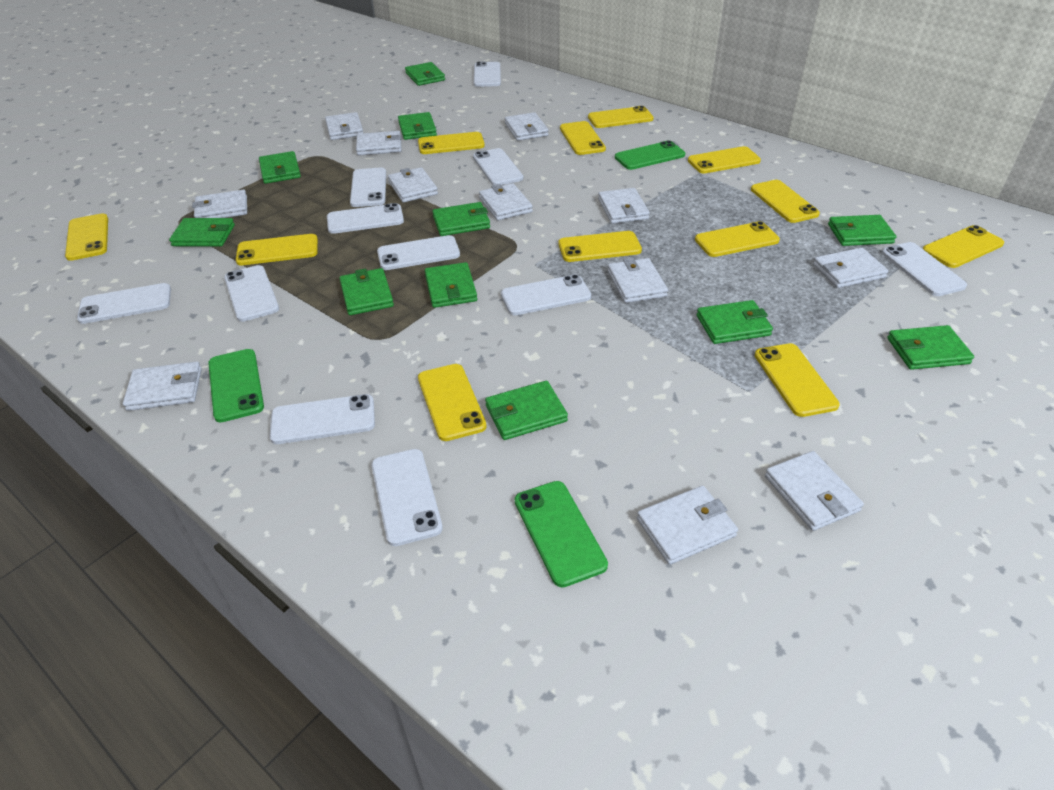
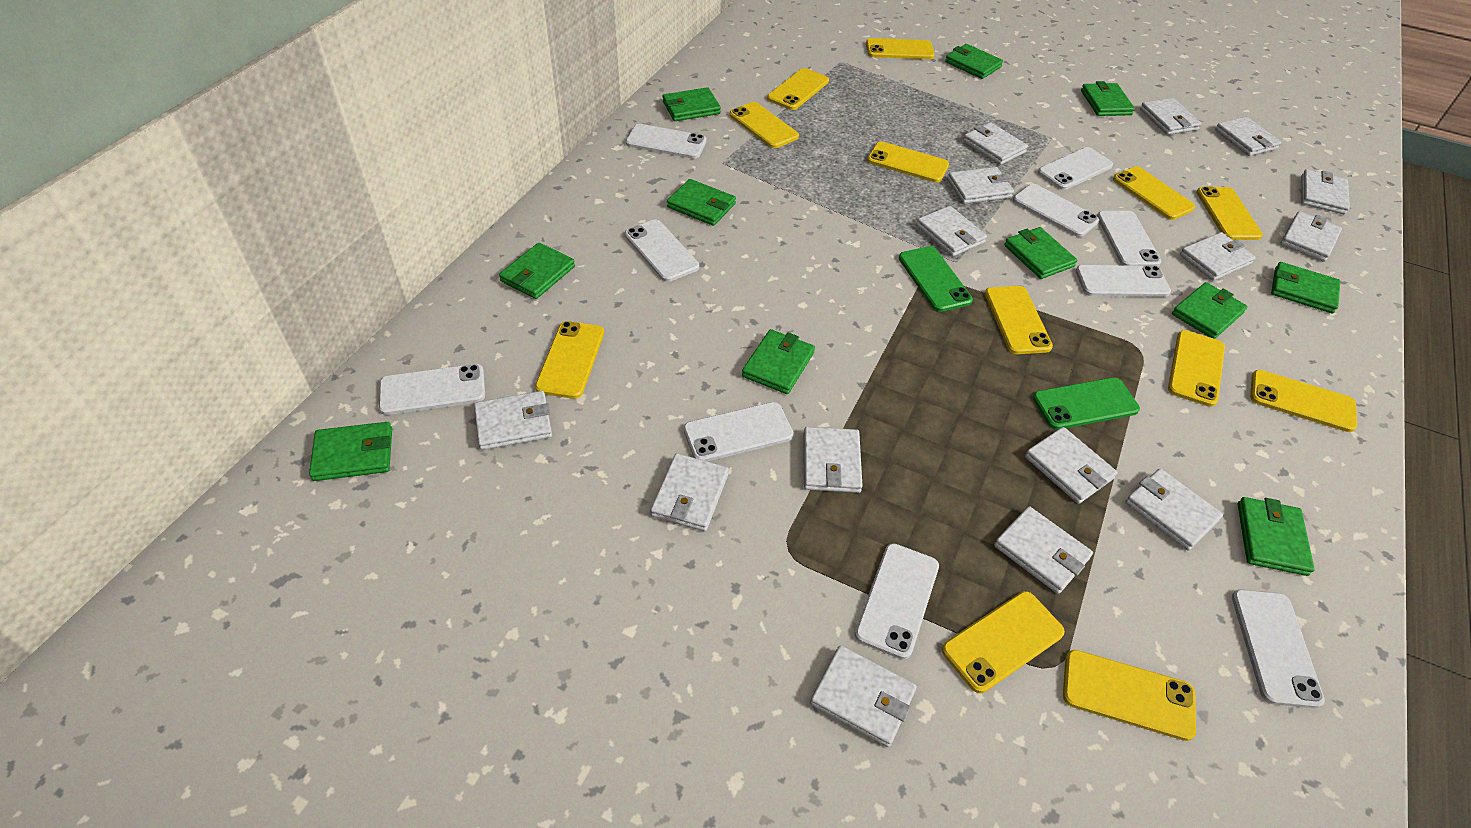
green phone: [208,349,264,422] [515,481,608,587] [615,140,685,170] = 3 -> [899,246,973,312] [1033,378,1140,430] = 2
white phone: [77,283,171,324] [224,265,279,322] [269,394,375,444] [327,203,404,234] [350,168,386,207] [371,449,443,546] [377,235,460,270] [473,148,523,185] [474,62,501,87] [501,274,591,315] [882,242,967,296] = 11 -> [379,364,485,415] [625,220,699,282] [626,124,707,159] [684,402,793,462] [855,543,939,659] [1013,184,1099,237] [1038,147,1113,190] [1076,265,1171,297] [1097,211,1162,267] [1232,589,1325,708] = 10
white wallet: [123,361,202,411] [192,190,247,218] [325,112,363,140] [356,131,402,156] [388,167,438,203] [479,183,533,221] [505,112,549,141] [598,188,650,224] [608,258,668,303] [637,486,738,565] [765,451,864,531] [813,248,888,288] = 12 -> [474,391,552,450] [650,453,729,531] [804,427,863,493] [810,645,917,747] [916,206,987,256] [947,167,1014,204] [963,122,1028,165] [994,506,1093,594] [1025,427,1118,504] [1125,469,1223,551] [1140,98,1202,135] [1180,232,1256,281] [1215,117,1281,156] [1281,211,1342,262] [1301,169,1350,214] = 15

